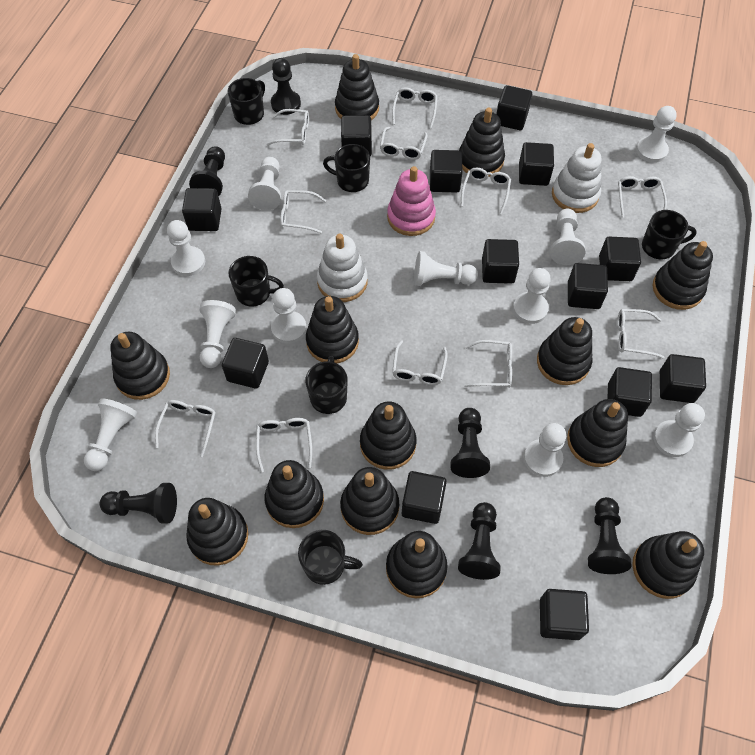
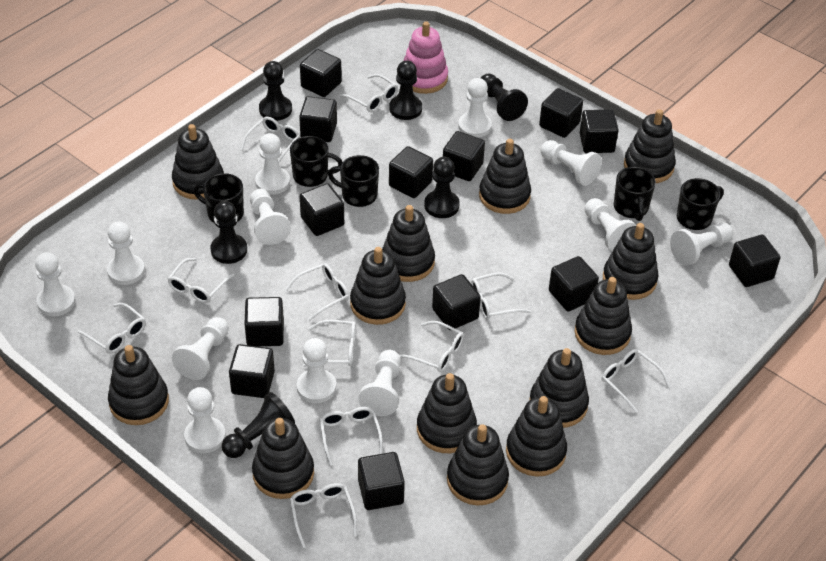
black mug: [228,78,265,125] [228,256,284,306] [298,530,363,585] [305,356,348,414] [323,144,370,192] [642,210,697,260] = 6 -> [194,173,244,223] [290,136,342,187] [328,155,379,207] [614,167,656,221] [677,178,724,230] = 5
white pawn: [84,398,137,471] [167,220,205,276] [199,300,236,368] [248,157,281,211] [271,288,307,344] [414,251,478,286] [513,268,551,324] [524,423,566,477] [550,208,585,265] [636,106,677,163] [654,403,705,457] = 11 -> [35,252,75,316] [107,221,145,285] [172,317,229,380] [184,387,226,453] [250,189,291,245] [255,133,290,195] [297,338,336,403] [358,350,401,416] [458,78,492,138] [541,140,602,186] [584,198,636,252] [670,223,733,266] = 12
white stacking toy: [317,234,368,302] [552,143,602,213] = 2 -> none = 0

